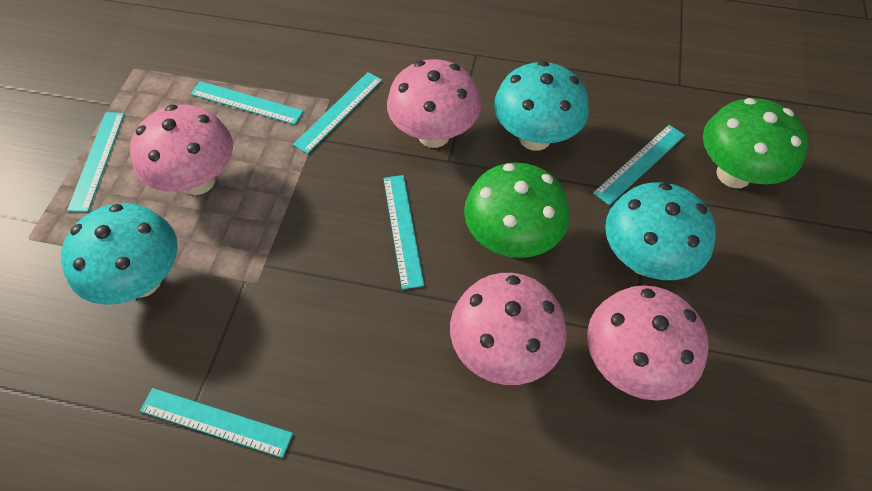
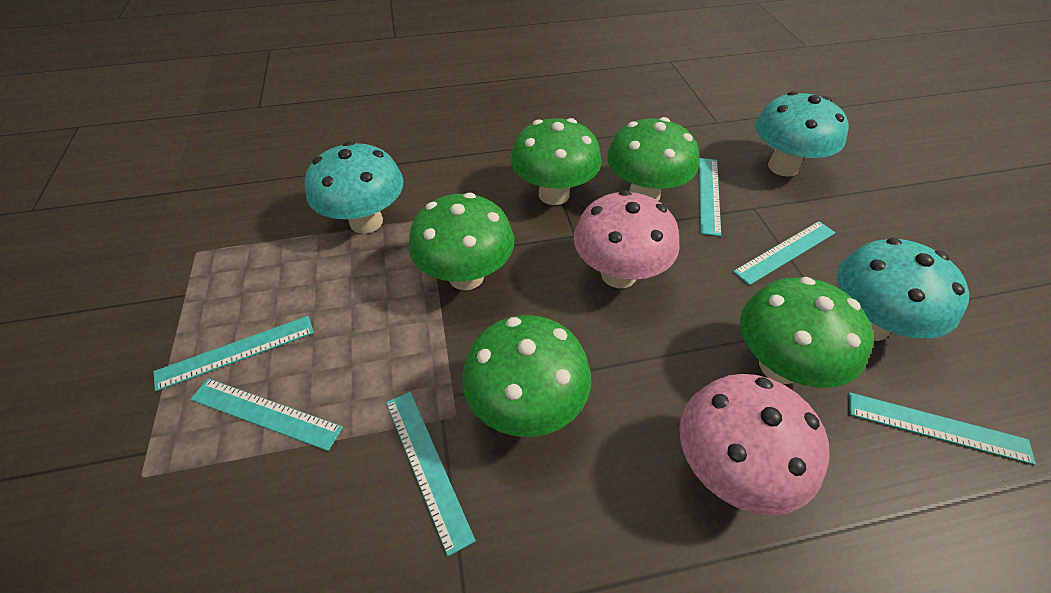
green mushroom: [464,163,569,258] [703,98,808,188] = 2 -> [408,193,514,290] [462,315,591,437] [511,118,602,205] [607,117,699,201] [740,277,873,388] = 5
pink mushroom: [130,105,233,195] [387,59,481,148] [450,273,567,385] [587,285,709,401] = 4 -> [574,190,680,288] [679,374,830,515] = 2

